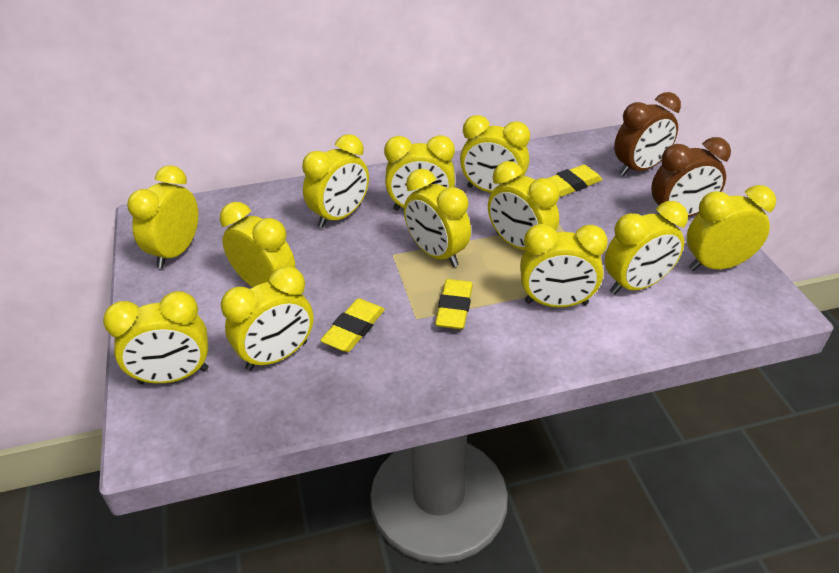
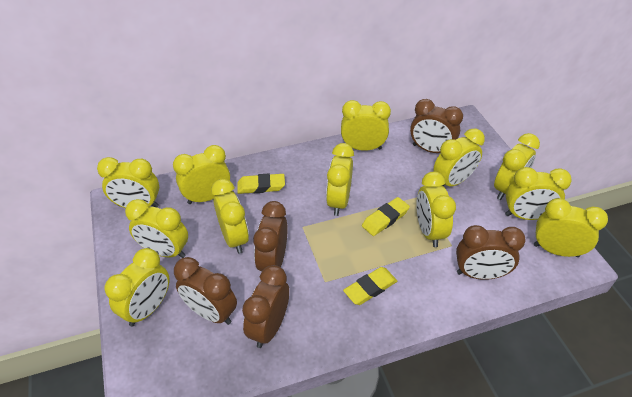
brown clock: [614,92,681,176] [651,137,731,217] = 2 -> [174,257,237,325] [242,265,289,348] [253,201,288,271] [410,99,463,153] [456,225,526,280] = 5

